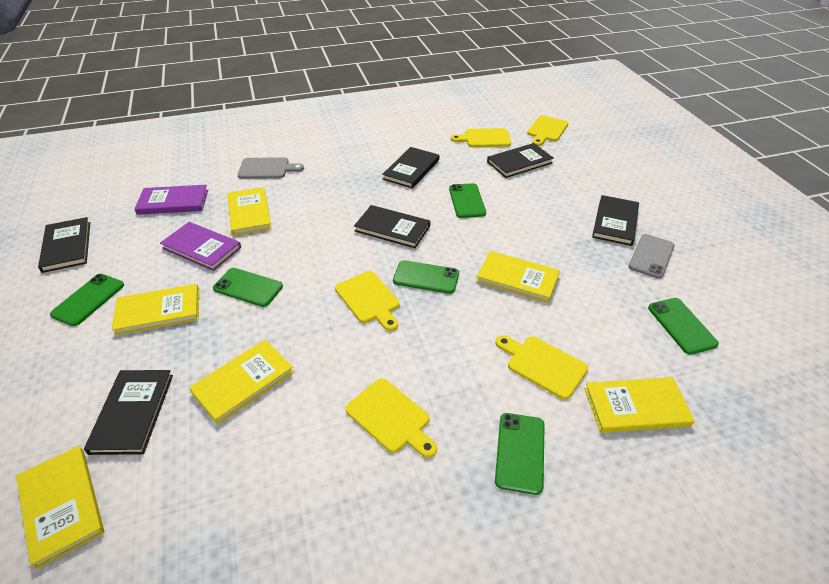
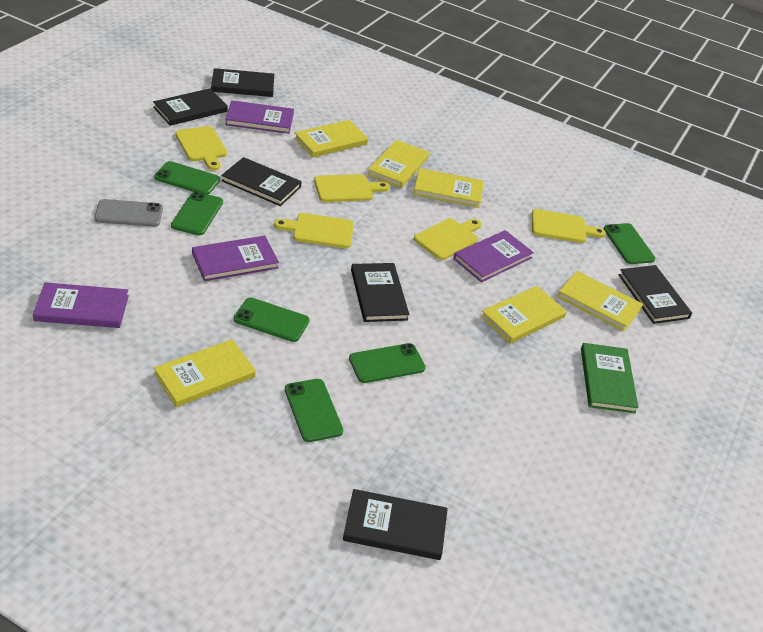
green book: none = 0 -> [581,343,639,413] = 1
grey cutting board: [238,157,304,179] = 1 -> none = 0
purple book: [135,185,208,215] [160,222,241,271] = 2 -> [33,282,129,328] [192,236,279,281] [225,100,294,134] [453,230,534,282] = 4

